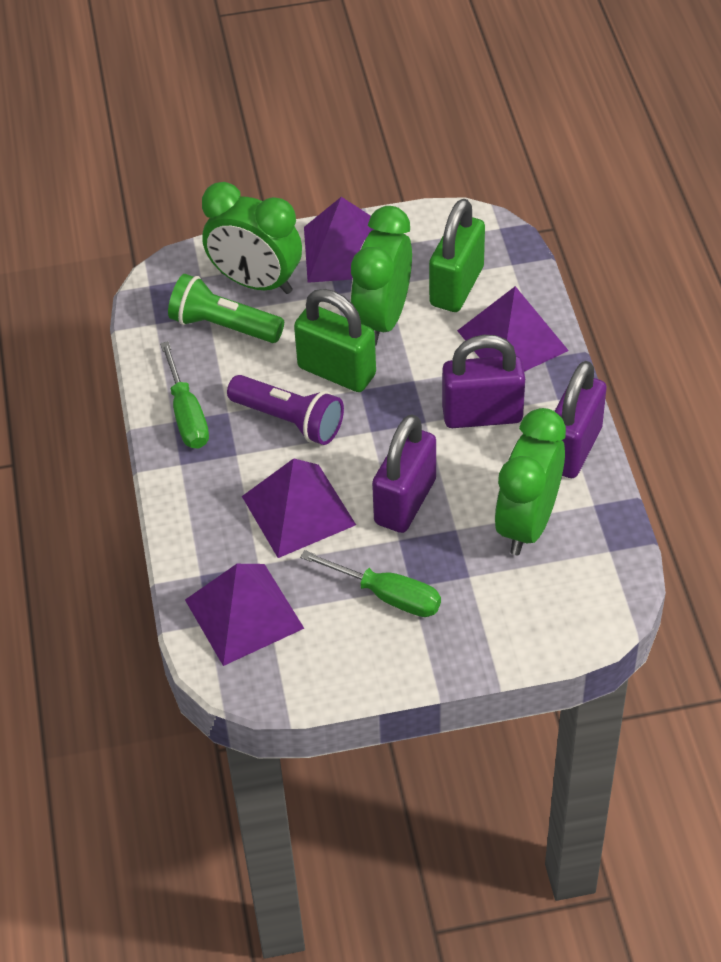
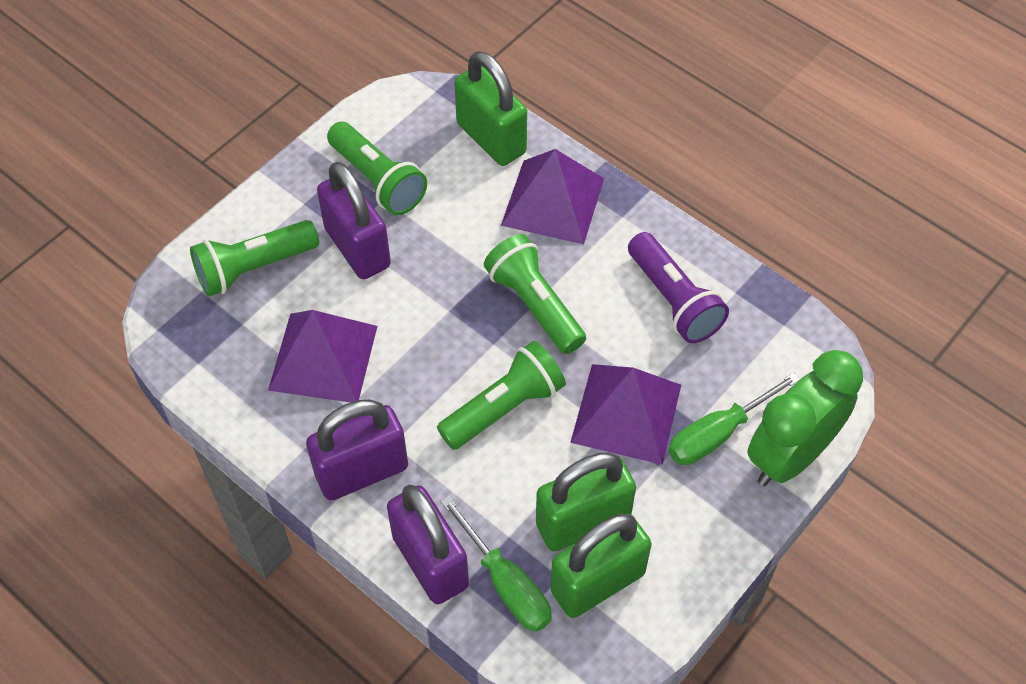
green clock: [202,182,302,294] [350,206,412,346] [494,408,566,555] = 3 -> [747,350,863,486] = 1
green flashlight: [168,274,284,343] = 1 -> [190,220,319,297] [327,122,427,215] [437,341,566,450] [484,234,586,354] = 4
green padlock: [294,289,376,392] [429,199,485,312] = 2 -> [455,51,527,166] [536,452,636,551] [550,513,652,618] = 3
purple pyramid: [185,564,305,666] [242,458,356,558] [304,197,375,283] [457,286,569,372] = 4 -> [268,310,377,403] [501,149,604,244] [570,364,681,465] = 3

